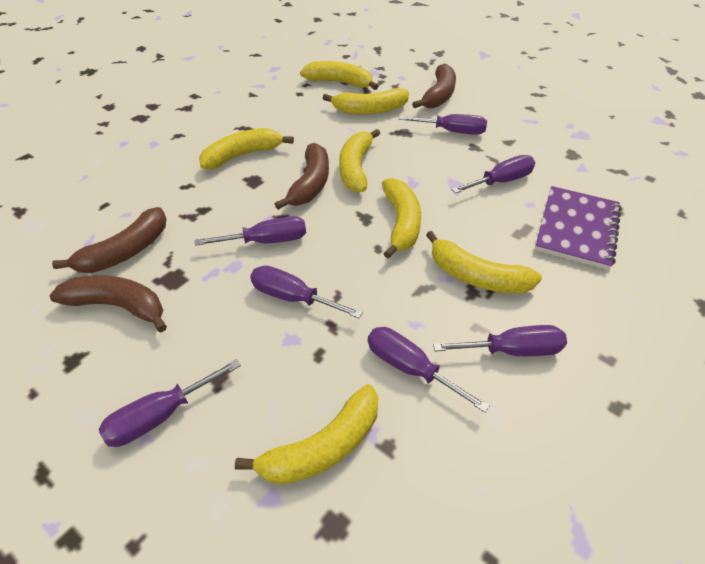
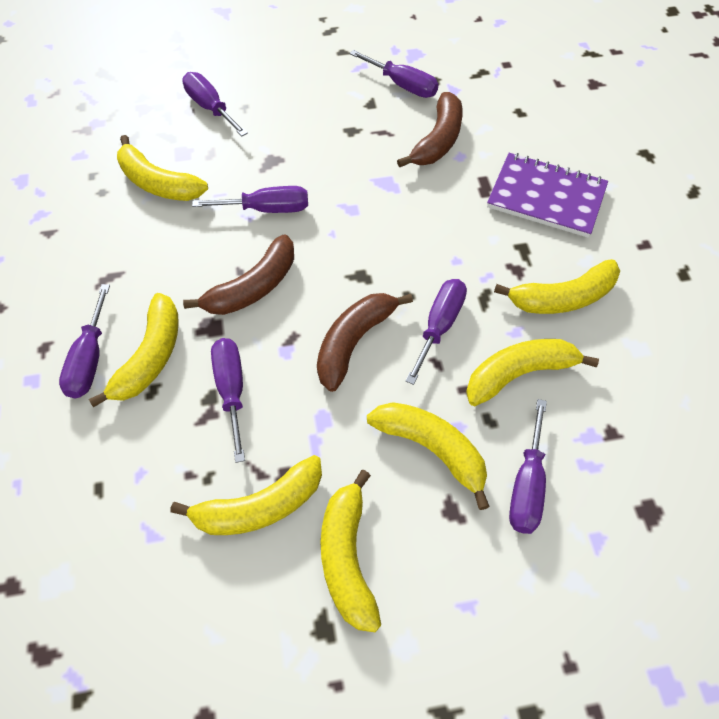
brown banana: [49,275,167,332] [52,207,166,273] [275,143,329,210] [412,63,456,108] = 4 -> [183,234,294,315] [317,293,413,392] [397,92,462,167] = 3

